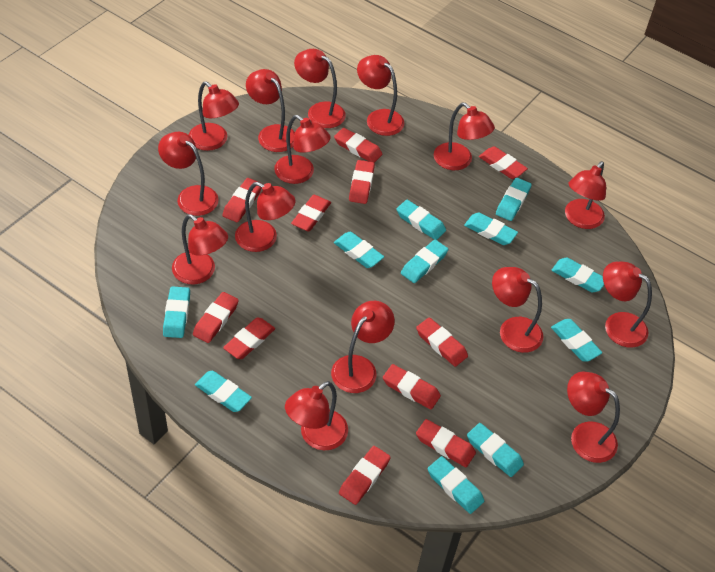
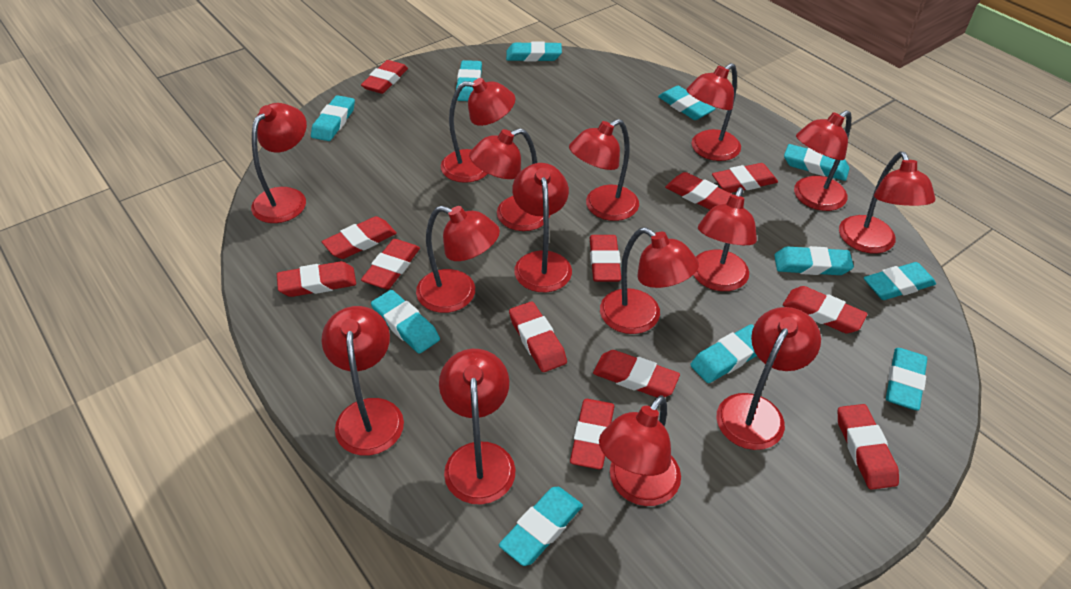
red eraser: [193,292,239,343] [222,178,261,222] [223,317,275,359] [291,195,331,232] [334,128,382,163] [339,446,391,505] [349,160,375,204] [383,364,441,409] [416,317,468,367] [416,419,476,467] [479,146,528,179] = 11 -> [277,261,356,297] [322,216,397,259] [361,60,408,94] [361,239,420,289] [509,301,567,372] [570,399,615,469] [590,235,621,282] [593,350,680,397] [665,172,733,210] [712,163,778,193] [783,286,868,334] [838,404,899,490] = 12

